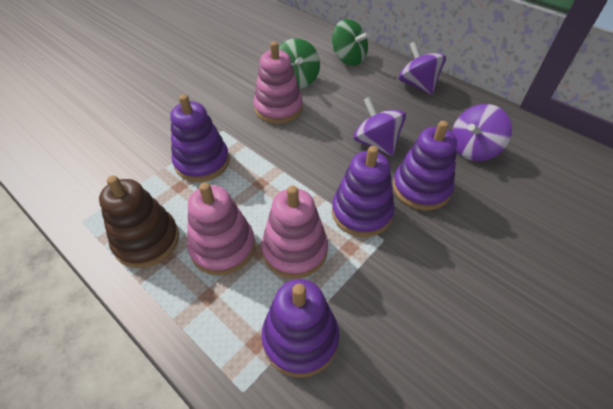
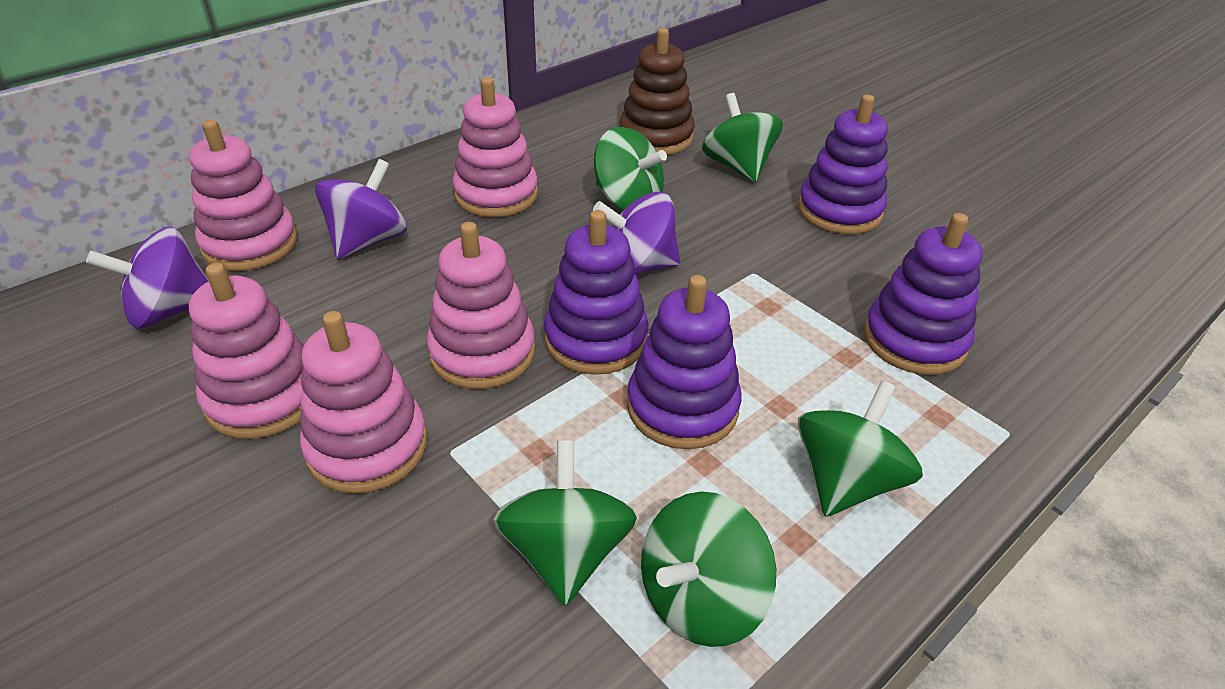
green spinning top: [279,38,320,89] [332,19,370,66] = 2 -> [493,440,637,606] [594,127,667,211] [641,492,776,647] [702,93,783,182] [797,381,923,517] = 5
pink stacking toy: [187,182,255,275] [253,42,303,124] [261,186,328,279] = 3 -> [189,120,297,271] [189,263,304,439] [300,311,427,494] [427,222,535,389] [452,77,538,217] = 5

